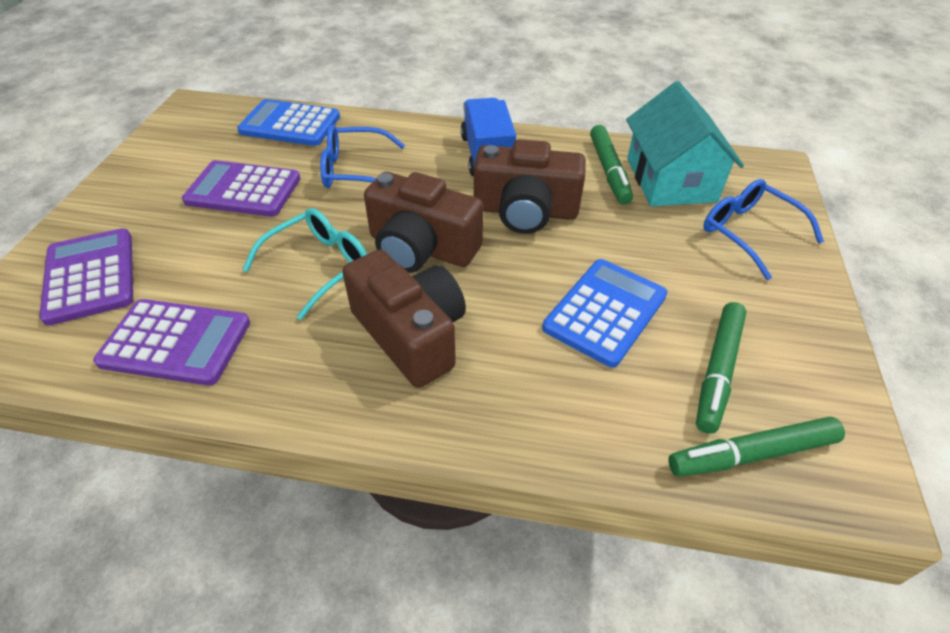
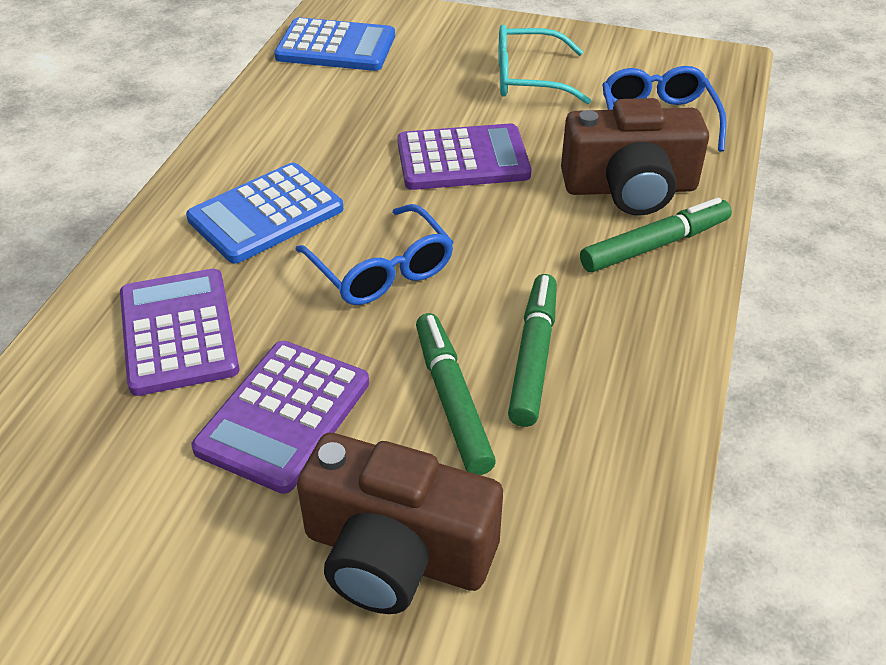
blue truck: [461,98,516,176] = 1 -> none = 0
brown camera: [342,250,466,388] [364,172,483,273] [474,139,586,234] = 3 -> [297,433,503,614] [561,98,709,216] = 2
turquoise house: [626,81,744,206] = 1 -> none = 0

